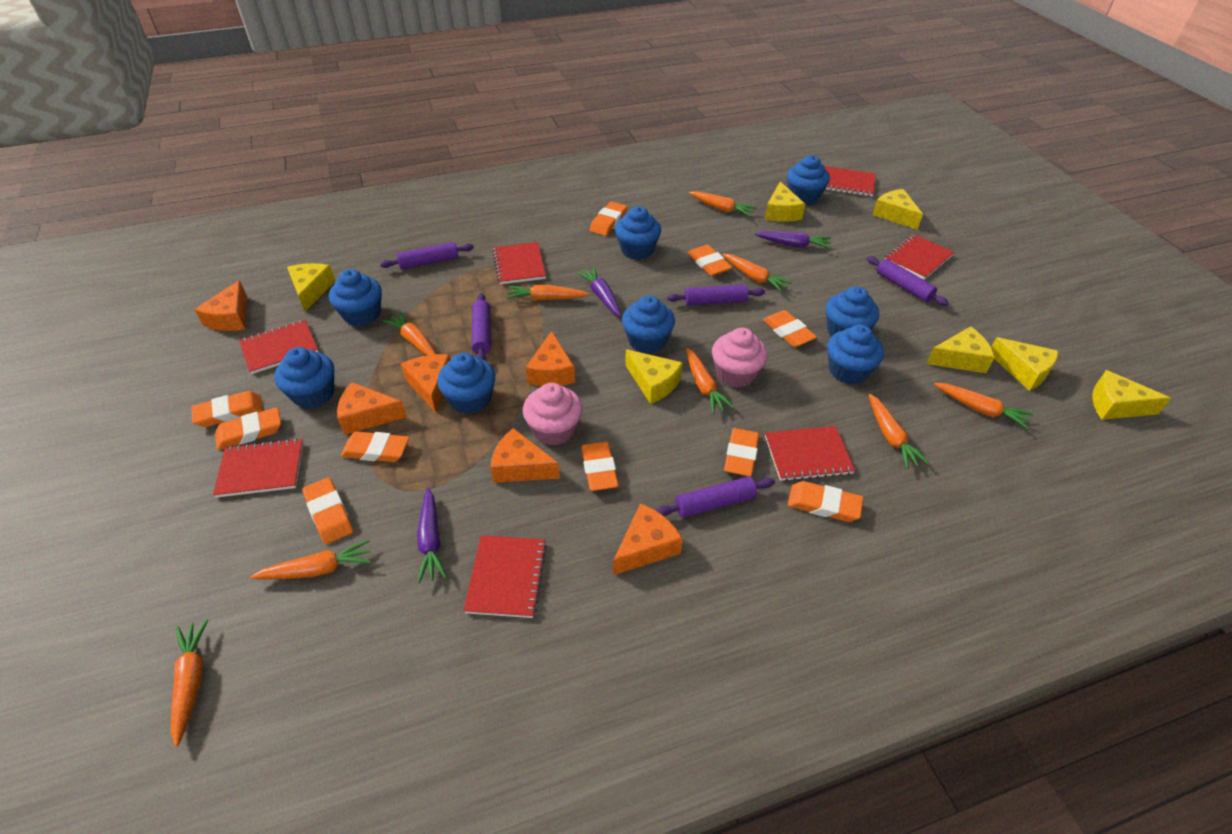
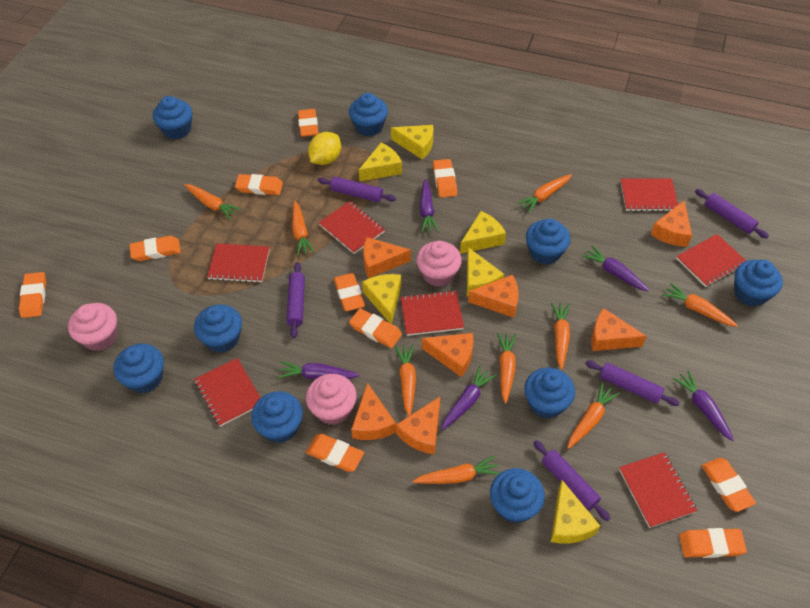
blue cupcake: [274,347,334,408] [329,269,382,326] [437,353,495,414] [615,206,661,260] [622,295,675,354] [787,155,830,205] [826,286,879,337] [827,325,884,384] = 8 -> [114,344,164,393] [153,96,192,139] [194,305,242,353] [251,391,303,443] [349,93,388,136] [490,468,545,523] [524,368,575,419] [526,219,571,265] [734,260,783,307] = 9
orange cheese: [194,280,247,331] [337,382,407,435] [401,354,451,413] [490,428,560,483] [526,331,575,386] [613,504,683,575] = 6 -> [351,383,396,440] [363,237,411,278] [396,397,440,454] [422,333,474,377] [468,275,519,318] [591,308,647,351] [651,200,692,247] = 7
pink cupcake: [523,383,583,446] [712,328,768,388] = 2 -> [68,303,117,351] [306,374,357,425] [416,241,462,287] = 3
purple carrot: [417,488,447,584] [577,267,621,317] [755,231,831,249] = 3 -> [278,361,360,379] [419,179,439,233] [441,366,496,430] [582,245,649,292] [673,370,734,441] = 5
yellow cheese: [287,263,336,312] [625,349,683,404] [765,182,805,222] [873,189,923,230] [926,326,995,373] [991,337,1058,391] [1092,370,1172,420] = 7 -> [359,143,402,182] [362,274,401,324] [391,125,433,160] [460,211,506,254] [467,247,504,296] [551,480,600,544] = 6
yellow lemon: none = 0 -> [308,132,341,165] = 1

